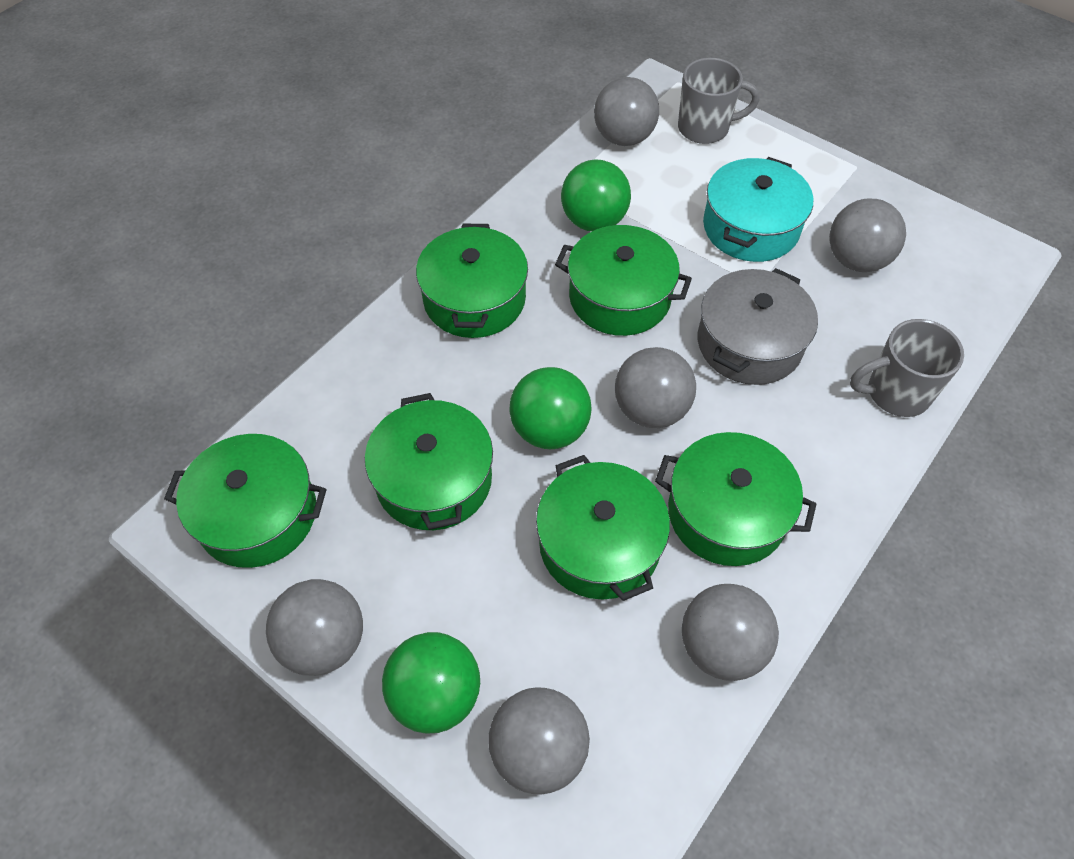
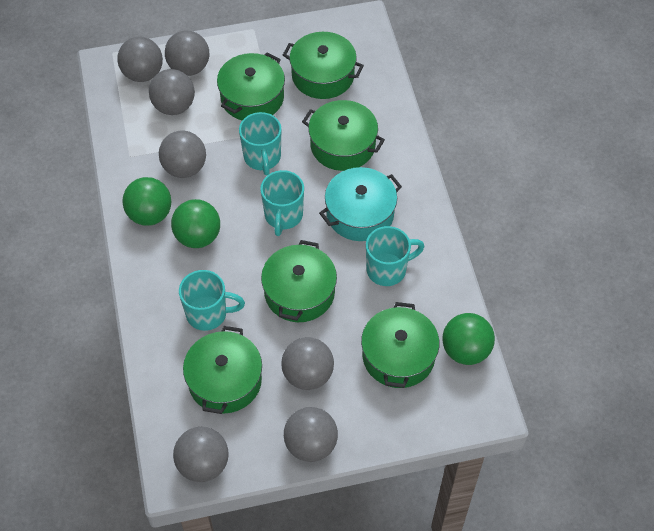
grey ball: [266,579,363,676] [489,687,590,795] [594,77,659,146] [615,347,696,428] [682,584,779,681] [829,199,906,272] = 6 -> [117,37,163,82] [149,69,195,115] [159,130,206,178] [165,31,209,76] [173,427,229,482] [281,337,334,390] [284,407,338,462] = 7
grey mug: [678,58,760,144] [850,319,964,417] = 2 -> none = 0
grey pot: [698,268,818,385] = 1 -> none = 0
turquoise mug: none = 0 -> [179,270,245,331] [239,112,281,176] [260,170,304,236] [366,226,425,286] = 4

